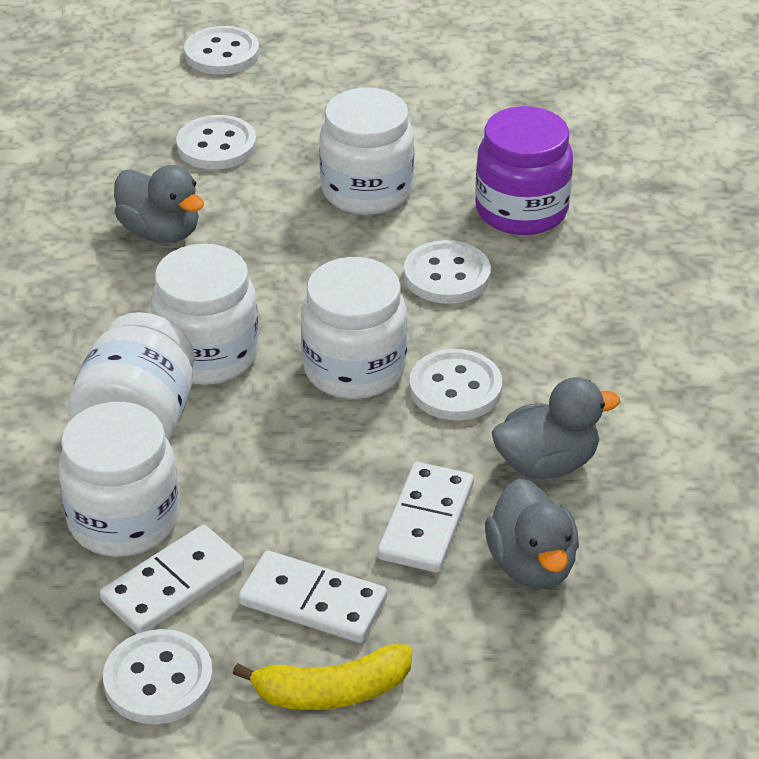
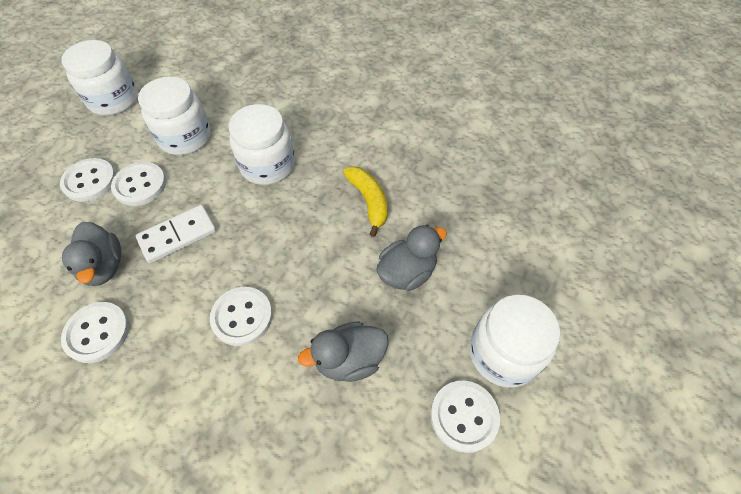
purple jar: [475,106,573,235] = 1 -> none = 0
white domino: [100,525,244,634] [239,550,387,643] [378,462,474,573] = 3 -> [136,205,216,263] = 1
white jar: [58,402,179,557] [68,312,195,441] [151,244,259,385] [301,257,407,399] [319,87,414,215] = 5 -> [61,40,138,116] [138,76,211,155] [228,104,295,185] [469,295,560,387] = 4

